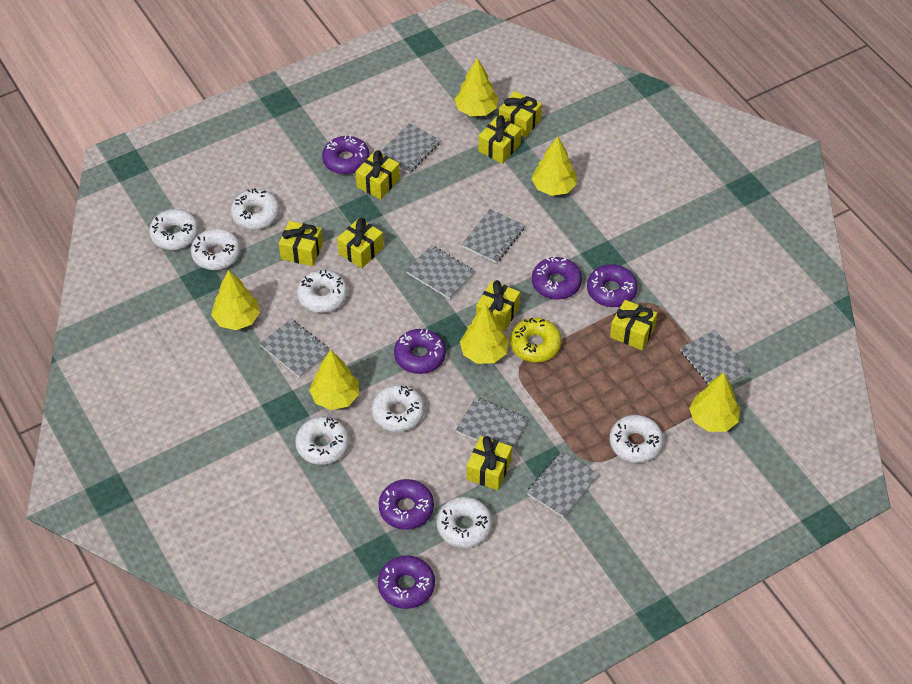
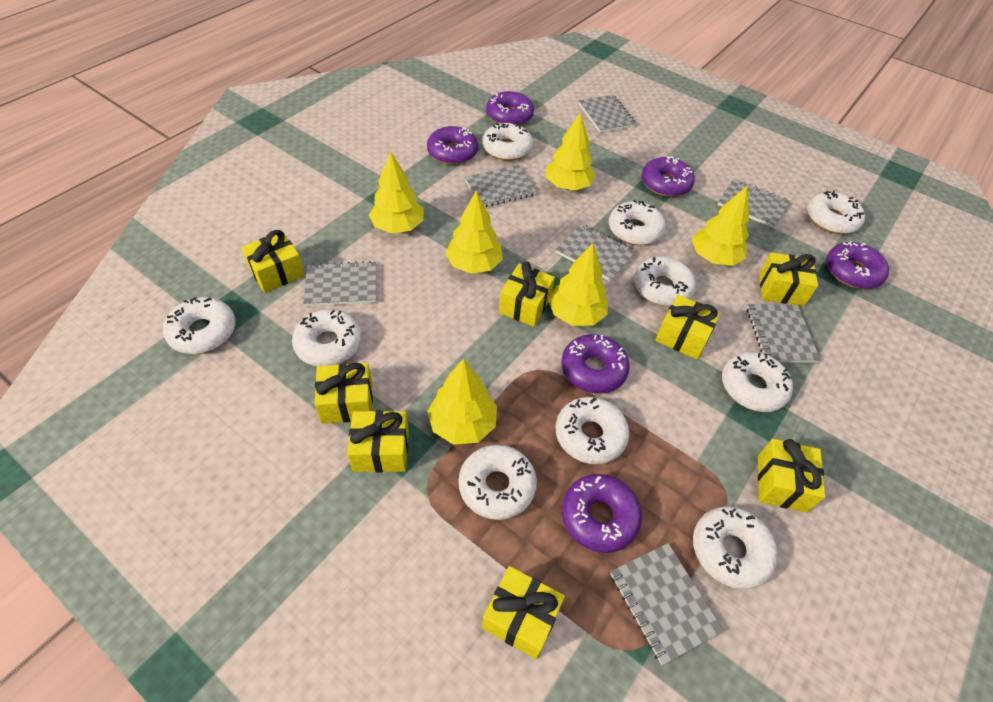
white donut: [149,209,199,250] [191,228,241,270] [231,189,280,230] [295,417,349,465] [297,270,348,313] [371,385,425,432] [436,497,492,548] [609,415,664,463] = 8 -> [163,297,235,354] [292,309,362,366] [459,445,537,520] [482,122,533,161] [556,397,629,464] [609,200,666,245] [634,257,696,306] [693,506,778,589] [722,352,793,412] [807,190,865,234] = 10
yellow donut: [510,318,562,362] = 1 -> none = 0

